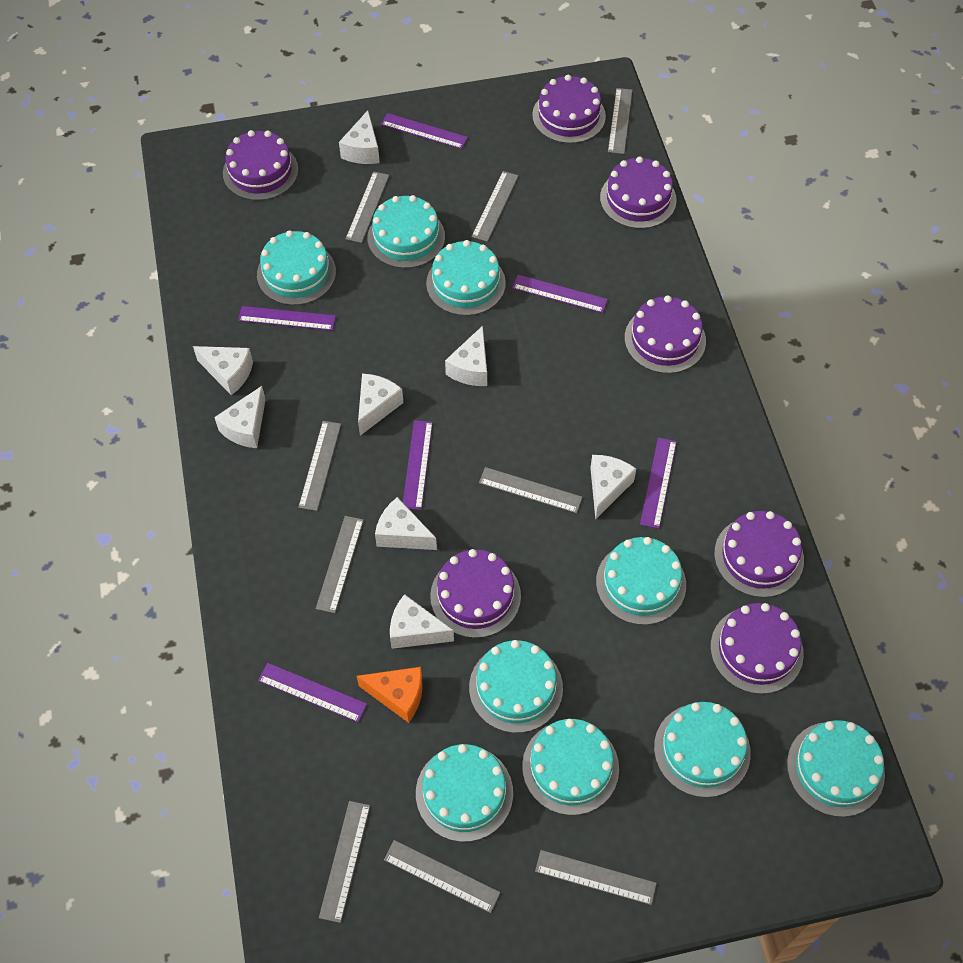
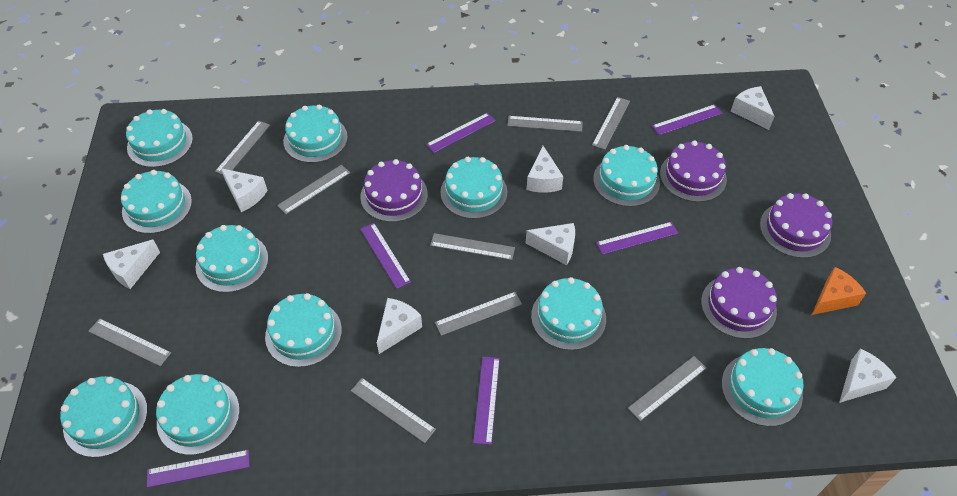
purple cake: [223,130,298,201] [430,549,521,638] [532,75,606,143] [600,156,677,229] [625,295,706,374] [711,603,804,694] [714,511,804,598] = 7 -> [360,159,428,222] [660,140,727,202] [701,267,777,339] [760,193,832,258] = 4
turquoise cake: [257,230,336,305] [368,195,445,268] [416,744,513,842] [426,240,506,316] [469,640,563,733] [522,719,619,815] [596,537,686,625] [654,702,751,798] [787,720,885,817] = 9 -> [60,376,148,458] [121,170,192,234] [126,109,193,167] [156,374,240,455] [196,225,268,293] [265,293,342,367] [283,105,348,163] [440,157,507,219] [531,277,606,350] [593,145,660,207] [722,348,804,427] = 11
white cheese: [193,346,253,395] [214,386,266,448] [339,110,380,164] [358,374,403,436] [375,497,437,550] [390,594,454,649] [445,326,487,386] [590,455,636,520] = 8 -> [103,240,160,289] [221,168,268,212] [377,298,422,354] [526,223,575,265] [527,146,563,193] [731,86,775,130] [839,349,897,403] = 7

